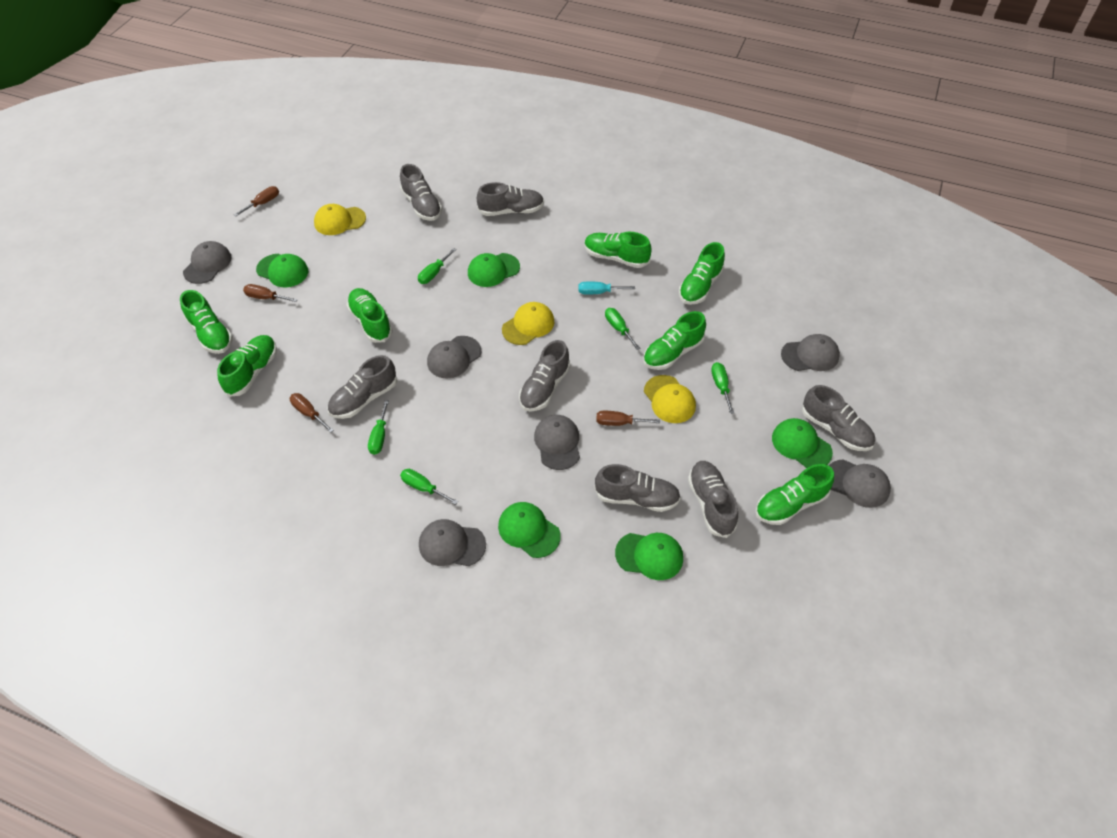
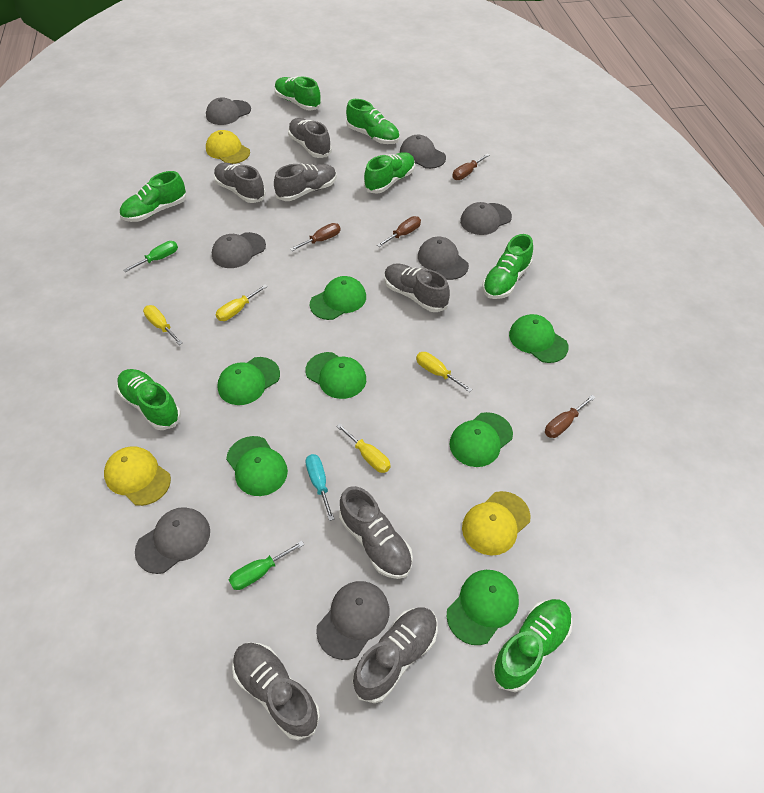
green cap: [256,254,308,287] [468,253,520,287] [498,502,561,558] [615,533,683,580] [772,418,833,468] = 5 -> [217,357,280,405] [226,436,288,496] [305,352,366,399] [310,276,366,320] [447,570,519,645] [449,412,513,467] [509,314,568,363] = 7
green screwdriver: [368,400,389,455] [400,469,458,505] [418,248,457,284] [605,308,640,350] [711,362,734,414] = 5 -> [123,241,178,272] [229,541,304,590] = 2
grey cap: [183,241,232,284] [419,519,486,566] [427,336,481,379] [534,415,580,470] [781,334,840,371] [829,459,891,508] = 6 -> [135,507,210,574] [206,97,251,125] [212,232,266,268] [316,581,390,660] [400,134,446,169] [418,237,469,280] [460,202,512,235] = 7
yellow screwdriver: none = 0 -> [143,305,183,345] [216,285,268,321] [336,423,391,473] [416,352,472,392] = 4

